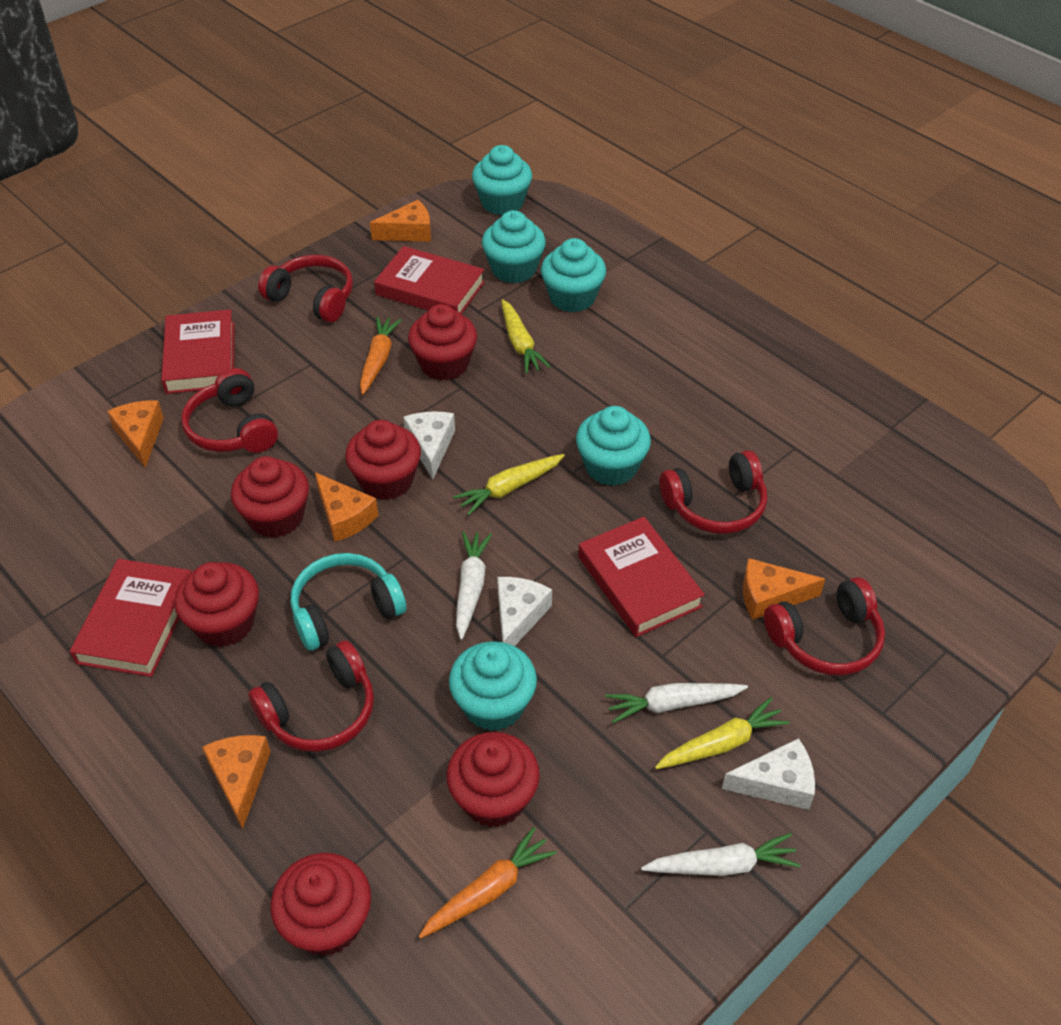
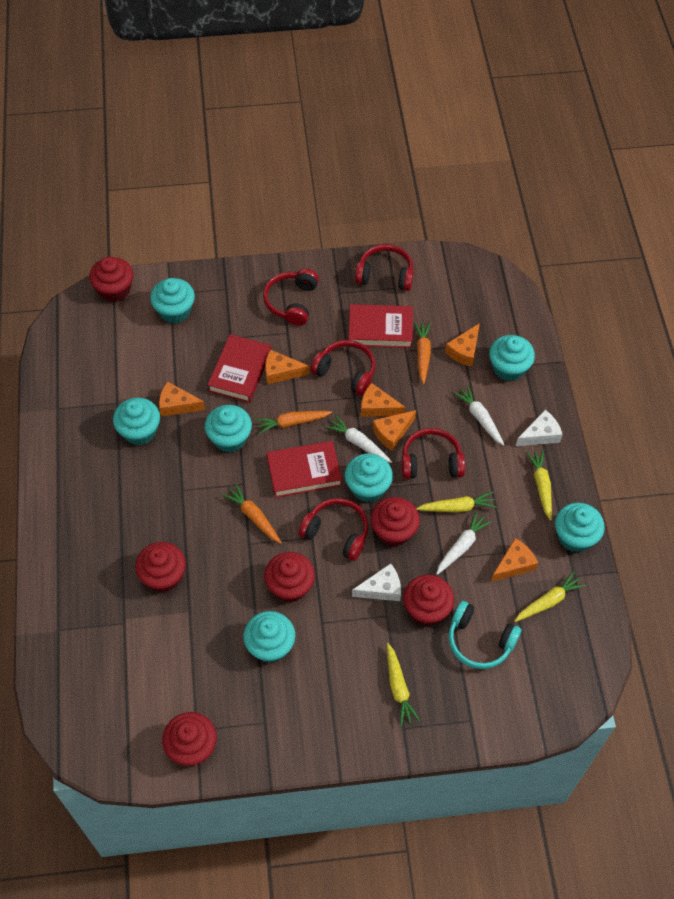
orange carrot: [360,317,401,395] [419,827,557,939] = 2 -> [222,484,282,544] [255,411,332,434] [414,322,431,384] = 3
orange cheese: [107,401,164,468] [202,735,271,829] [315,472,378,542] [370,200,431,242] [743,558,825,620] = 5 -> [159,381,205,417] [265,350,310,385] [361,383,406,417] [373,410,416,451] [445,323,480,366] [491,538,538,582] = 6
red book: [70,559,191,677] [161,309,235,394] [374,246,485,314] [578,516,705,637] = 4 -> [208,334,271,403] [267,441,342,498] [349,304,413,348] = 3
turquoise cupcake: [449,641,537,731] [472,145,532,215] [482,210,546,284] [541,238,606,312] [576,406,651,486] = 5 -> [113,398,160,445] [150,278,195,323] [205,405,252,453] [243,611,295,663] [345,453,393,502] [489,335,535,381] [555,503,604,552] = 7
white cheese: [403,411,455,480] [497,577,552,646] [722,738,815,810] = 3 -> [352,563,401,601] [516,410,563,446] = 2
yellow carrot: [453,454,565,516] [501,299,551,373] [655,697,790,769] = 3 -> [387,643,420,726] [416,491,497,513] [514,571,586,622] [526,450,552,521] = 4

